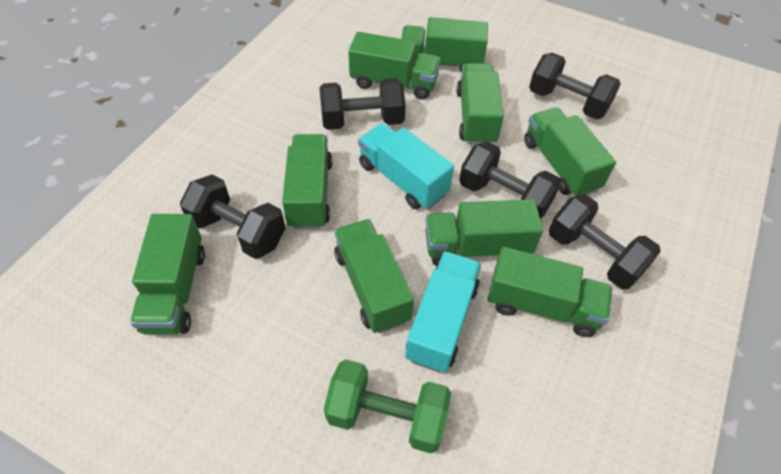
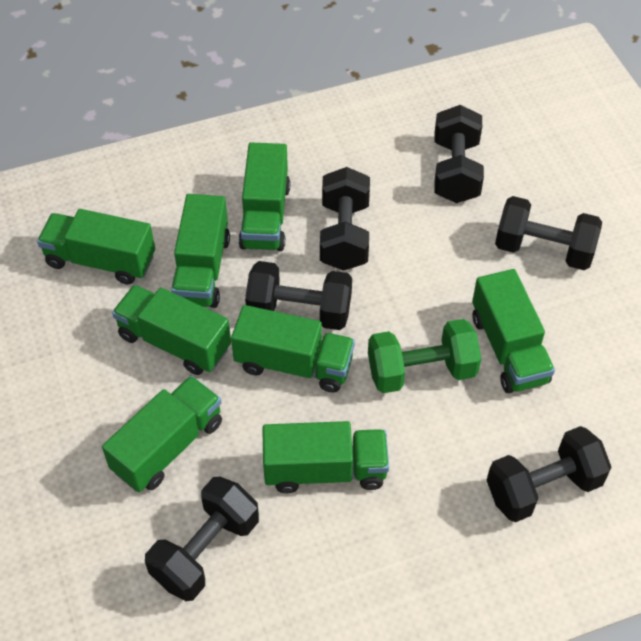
black dumbbell: [180,175,286,259] [319,78,406,130] [459,141,561,219] [529,53,621,120] [549,194,661,289] = 5 -> [145,477,259,601] [245,261,352,330] [320,167,370,271] [434,105,484,203] [487,426,611,522] [495,196,602,270] = 6
green truck: [130,214,205,335] [282,134,332,229] [334,219,414,333] [348,32,440,99] [401,17,488,73] [425,199,543,266] [456,63,504,145] [487,247,612,337] [524,107,616,196] = 9 -> [37,209,155,285] [102,376,222,492] [112,285,231,375] [171,194,230,308] [231,305,355,393] [239,142,290,251] [262,421,389,493] [472,269,555,393] = 8
turquoise truck: [358,123,454,209] [405,251,481,373] = 2 -> none = 0

